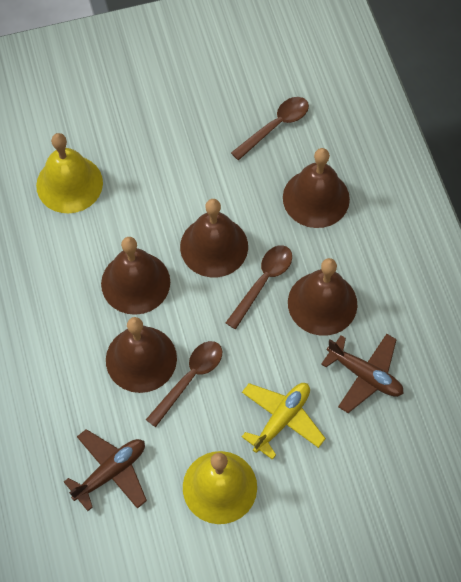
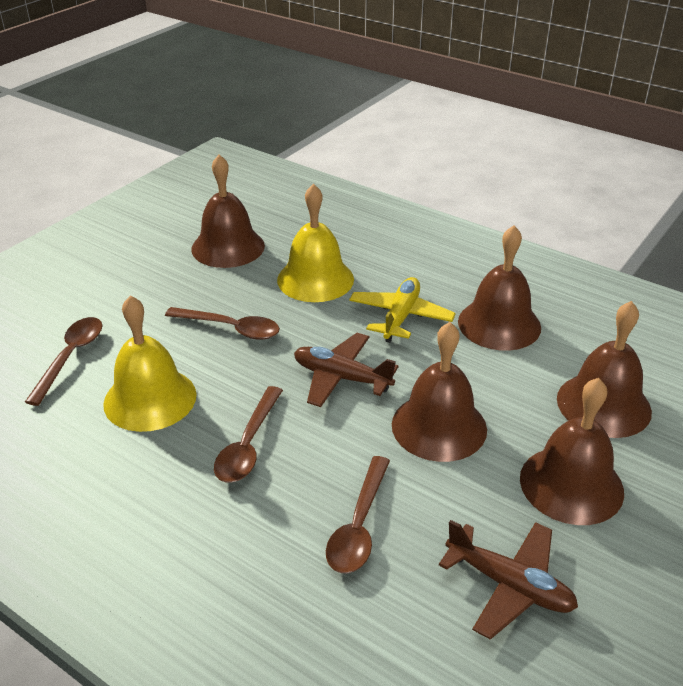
brown spoon: [146,341,222,427] [226,245,292,329] [231,97,309,160] = 3 -> [25,317,103,406] [165,307,280,340] [214,386,283,483] [326,456,390,573] = 4

